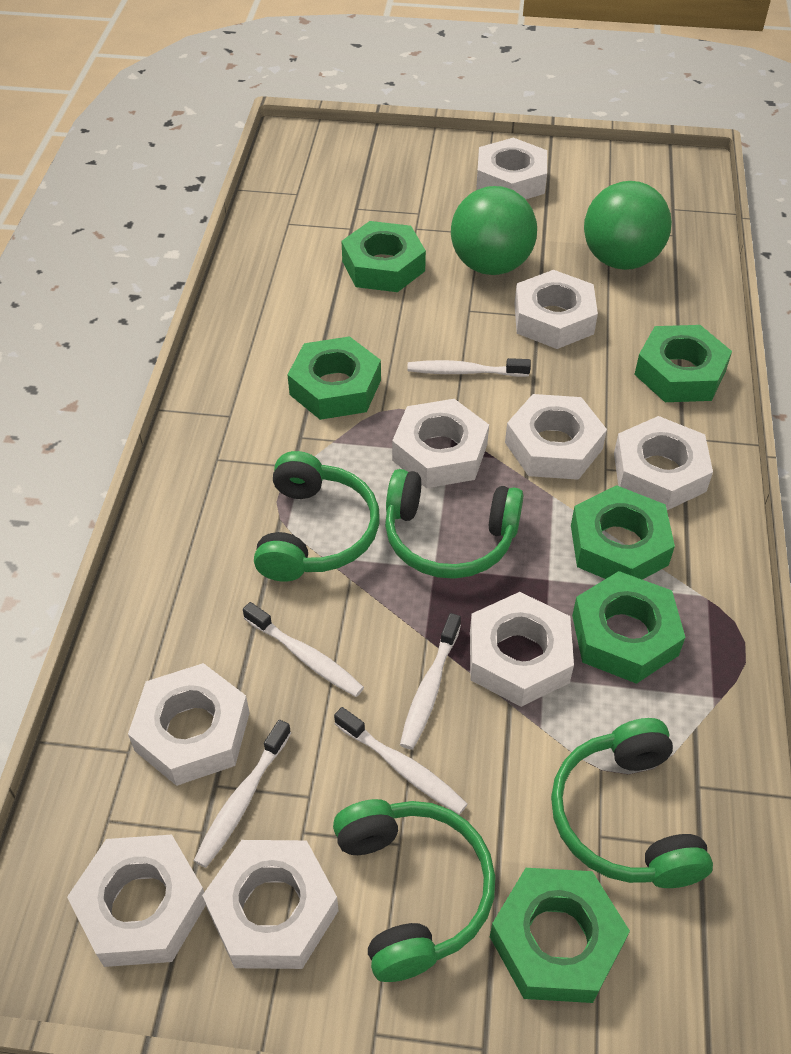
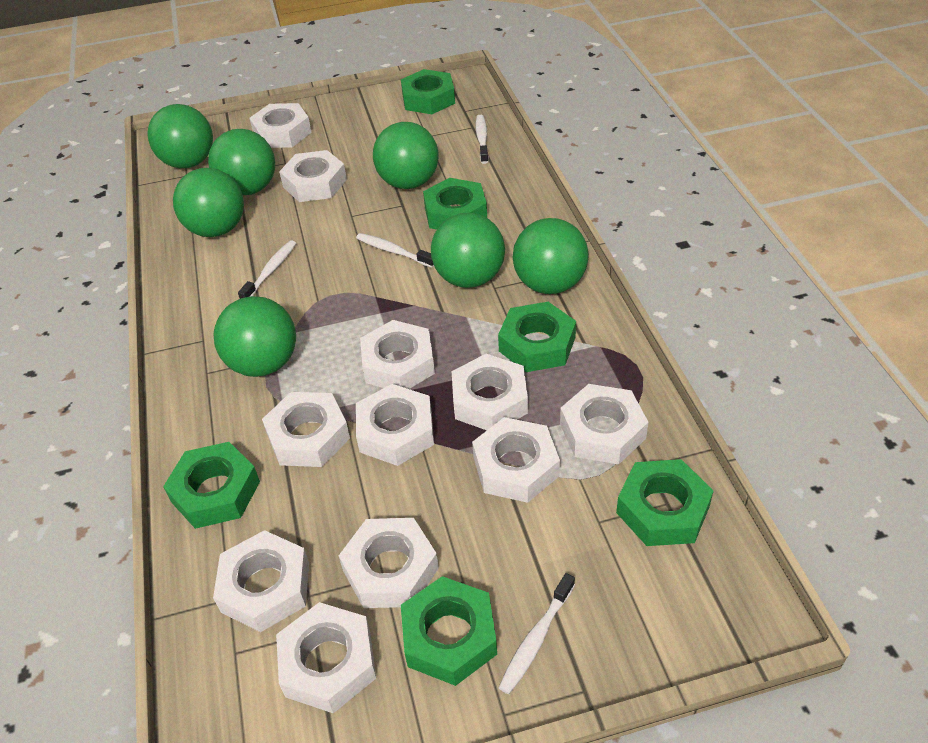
green ball: [451,186,537,275] [584,181,672,270] = 2 -> [148,104,213,168] [173,168,244,237] [208,129,275,195] [213,296,296,377] [373,122,439,189] [431,213,505,288] [513,218,589,294] = 7
green headphones: [254,451,380,582] [333,799,495,982] [385,469,524,579] [551,718,713,888] = 4 -> none = 0
white nut: [67,835,206,967] [128,663,250,786] [202,840,339,969] [392,399,489,488] [470,592,574,707] [476,138,547,199] [505,394,607,480] [514,270,598,349] [614,416,713,510] = 9 -> [213,530,309,632] [249,103,312,148] [262,392,350,467] [276,602,376,713] [279,150,347,202] [339,518,439,608] [356,384,434,466] [360,320,435,389] [452,354,528,430] [472,417,560,503] [560,384,649,465] = 11
white toothbrush: [194,720,291,868] [243,602,364,697] [334,707,467,815] [400,613,461,750] [407,358,531,377] = 5 -> [238,240,296,299] [356,233,434,268] [476,115,489,164] [498,573,575,694] = 4

